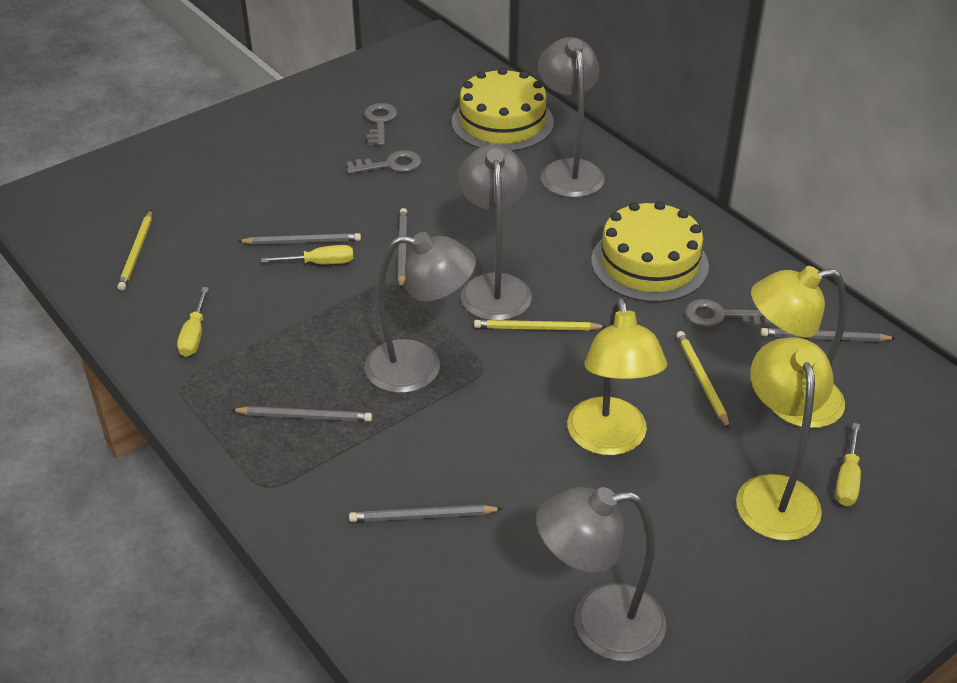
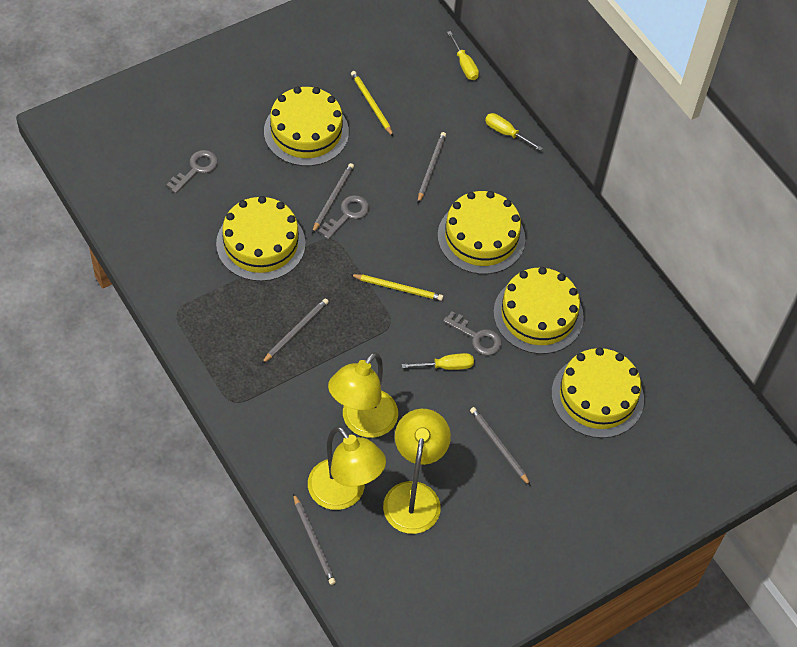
grey lamp: [365,232,476,393] [458,145,532,320] [536,487,666,661] [538,37,605,198] = 4 -> none = 0
yellow cake: [452,67,554,151] [591,201,709,302] = 2 -> [216,196,306,281] [264,86,349,166] [438,191,525,274] [493,267,584,354] [551,348,644,438] = 5
yellow pencil: [117,210,152,291] [474,320,607,331] [677,331,730,429] = 3 -> [350,274,443,301] [351,71,393,136] = 2

